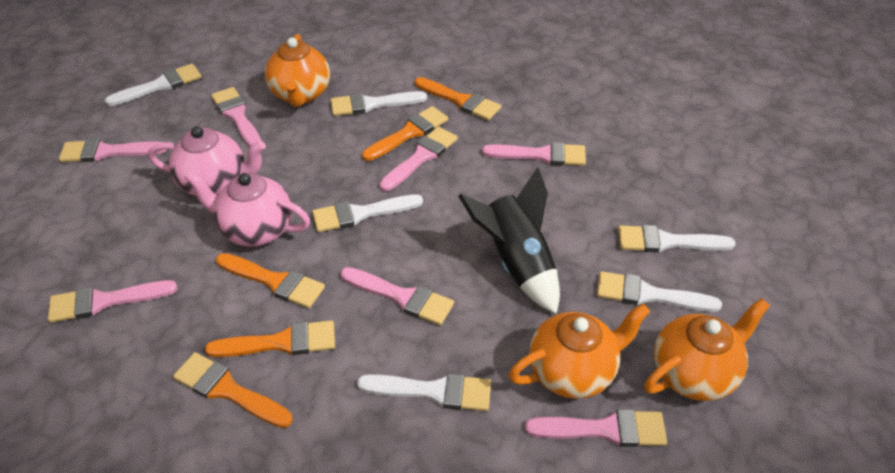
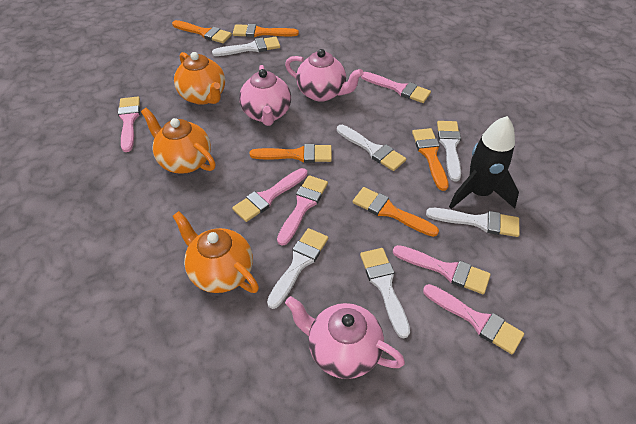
pink brush: [48,280,177,323] [59,139,167,162] [211,87,261,147] [340,267,454,325] [379,127,458,191] [482,142,586,166] [525,409,667,447] = 7 -> [118,97,140,152] [232,168,307,222] [277,175,328,246] [361,72,431,103] [393,245,491,294] [423,284,524,354] = 6
pink teapot: [148,126,266,196] [184,170,310,246] = 2 -> [239,65,291,126] [285,49,364,102] [285,296,405,379] = 3

